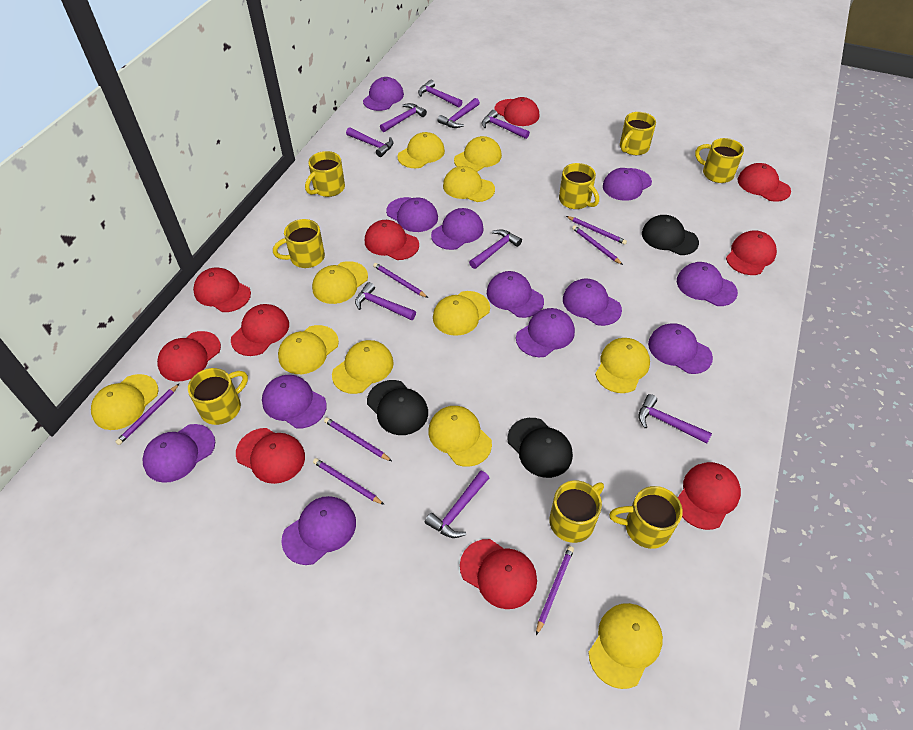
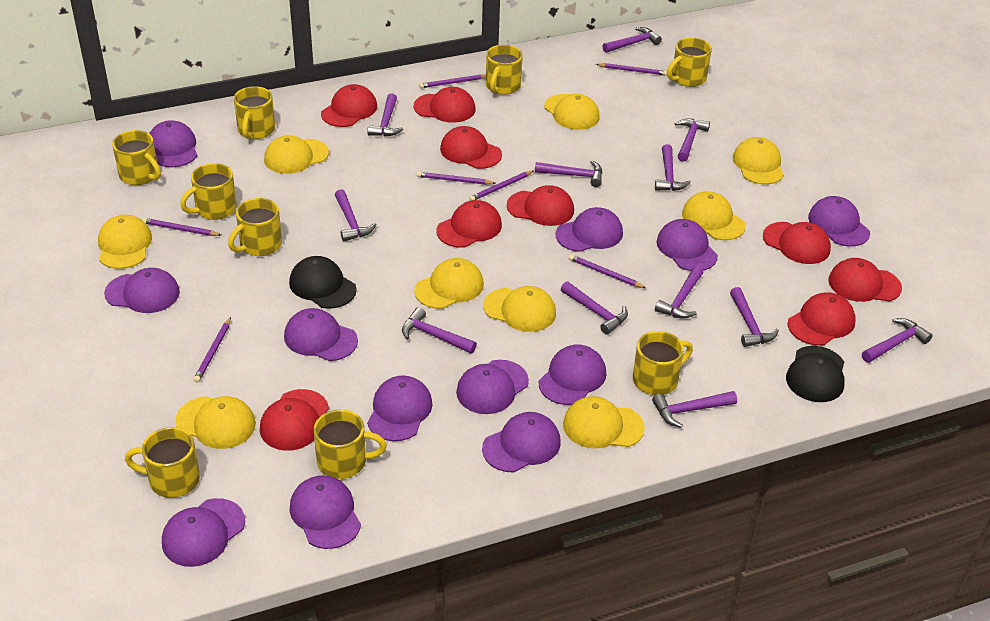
black cap: [367,380,428,435] [507,418,573,478] [642,215,699,255] = 3 -> [289,256,357,309] [786,346,845,402] = 2
purple hammer: [346,127,393,157] [355,282,416,320] [380,103,427,132] [418,80,462,107] [425,471,489,538] [437,98,480,128] [469,229,522,269] [482,110,530,139] [639,394,712,444] = 9 -> [335,189,376,242] [367,93,403,137] [402,307,477,354] [535,161,603,187] [561,281,628,335] [603,27,662,53] [652,391,737,428] [655,144,691,191] [655,266,704,319] [675,119,710,162] [730,287,779,347] [862,318,933,363] = 12
red cap: [157,331,221,381] [193,267,251,312] [231,304,289,356] [236,428,305,484] [365,220,419,260] [460,539,537,609] [494,97,539,126] [678,462,741,530] [726,230,777,275] [738,163,791,202] = 10 -> [260,389,329,451] [321,84,377,127] [413,87,476,123] [436,200,502,248] [440,126,502,169] [507,185,574,226] [763,222,831,264] [788,292,856,346] [828,258,902,302] = 9
yellow cap: [91,374,159,430] [278,325,339,374] [312,261,368,304] [332,340,394,394] [397,132,445,168] [428,406,492,467] [433,291,490,336] [443,166,495,202] [454,136,502,172] [588,603,663,689] [595,338,650,393] = 11 -> [98,215,152,269] [175,396,256,449] [264,135,329,174] [414,258,484,309] [483,286,556,332] [544,94,600,130] [563,396,645,448] [682,191,746,240] [733,137,784,185] = 9
yellow mug: [188,368,248,425] [273,219,325,268] [305,151,345,197] [549,481,604,543] [559,163,599,209] [609,486,683,549] [620,112,656,155] [695,138,744,183] = 8 -> [112,130,161,185] [125,427,200,498] [180,163,237,220] [228,198,282,256] [234,86,275,139] [314,409,387,479] [486,45,523,95] [633,331,693,395] [667,38,712,87] = 9

